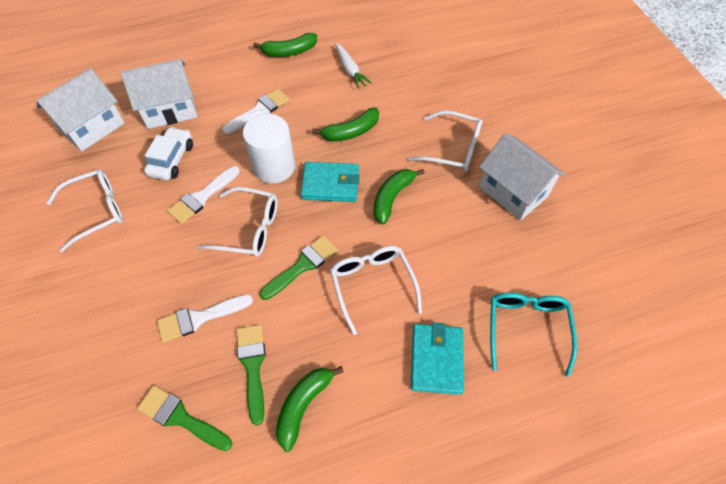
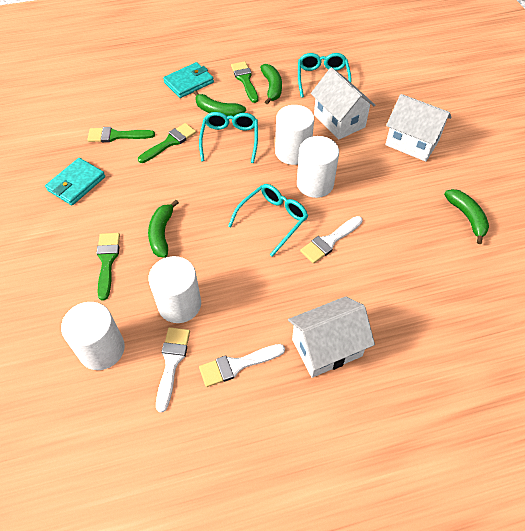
green brush: [137,385,232,451] [237,325,266,425] [260,235,338,300] = 3 -> [87,127,155,142] [96,233,120,301] [138,123,196,163] [231,61,258,103] = 4
turquoise glasses: [490,292,577,377] = 1 -> [199,112,258,163] [228,184,308,257] [298,53,351,98] = 3
white car: [144,127,193,180] = 1 -> none = 0
white carrot: [335,43,372,89] = 1 -> none = 0
white cylinder: [243,114,295,183] = 1 -> [61,302,125,370] [148,256,201,323] [275,105,314,165] [297,136,339,198] = 4
white glasses: [47,169,123,252] [197,187,278,257] [330,246,422,335] [408,110,482,172] = 4 -> none = 0

